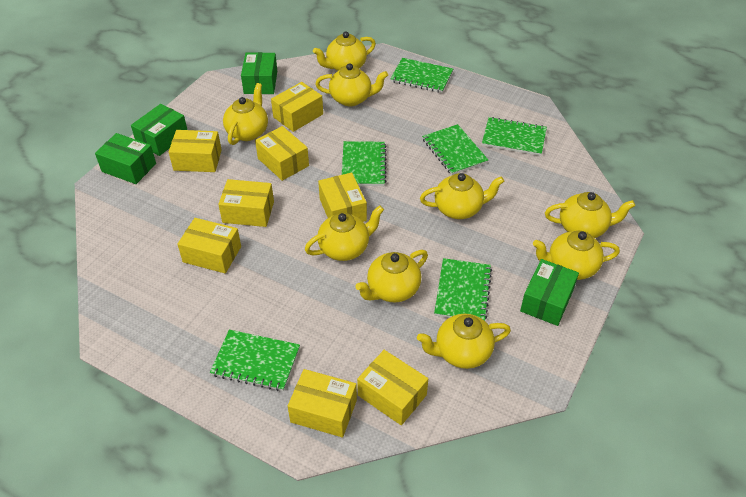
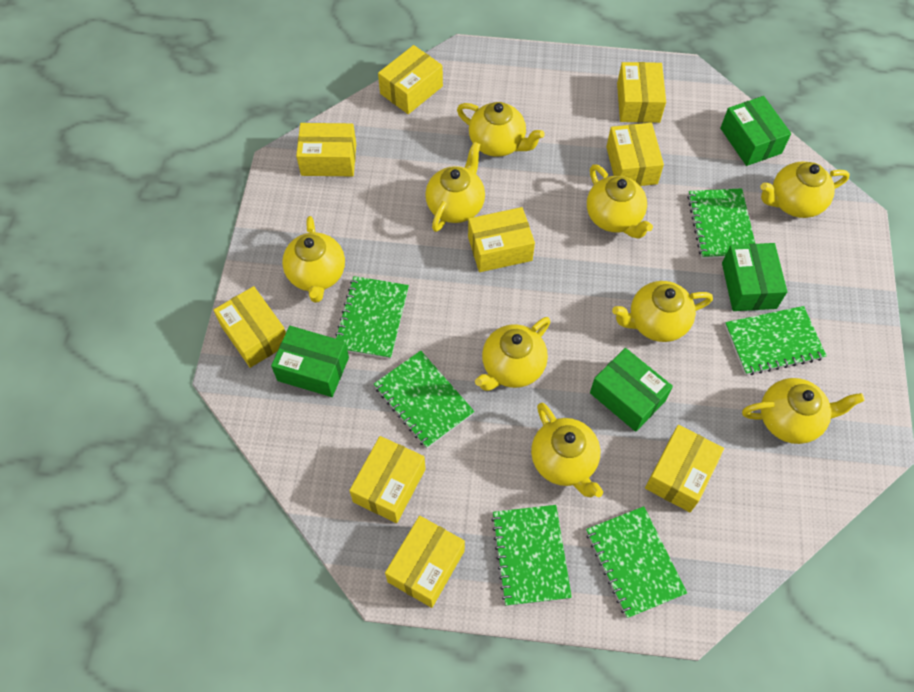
yellow box: [169,130,222,172] [177,218,241,273] [218,179,274,227] [255,126,309,181] [271,82,323,132] [288,369,357,437] [318,172,367,222] [357,350,428,425] = 8 -> [214,286,286,368] [296,123,356,176] [349,436,426,523] [378,45,443,114] [385,516,465,608] [468,207,535,272] [606,123,664,186] [617,62,666,123] [645,425,724,512] = 9

